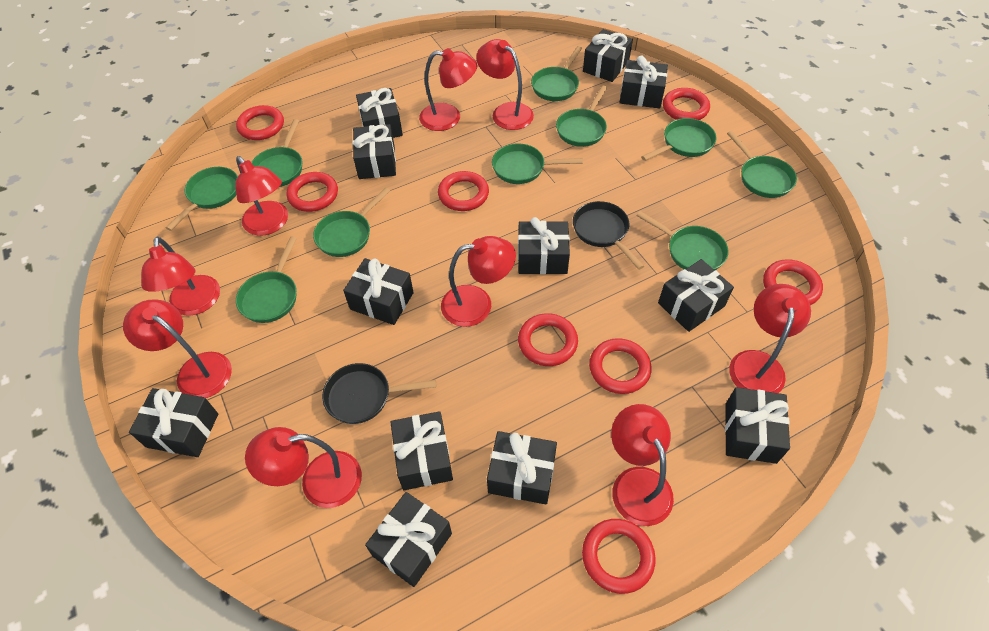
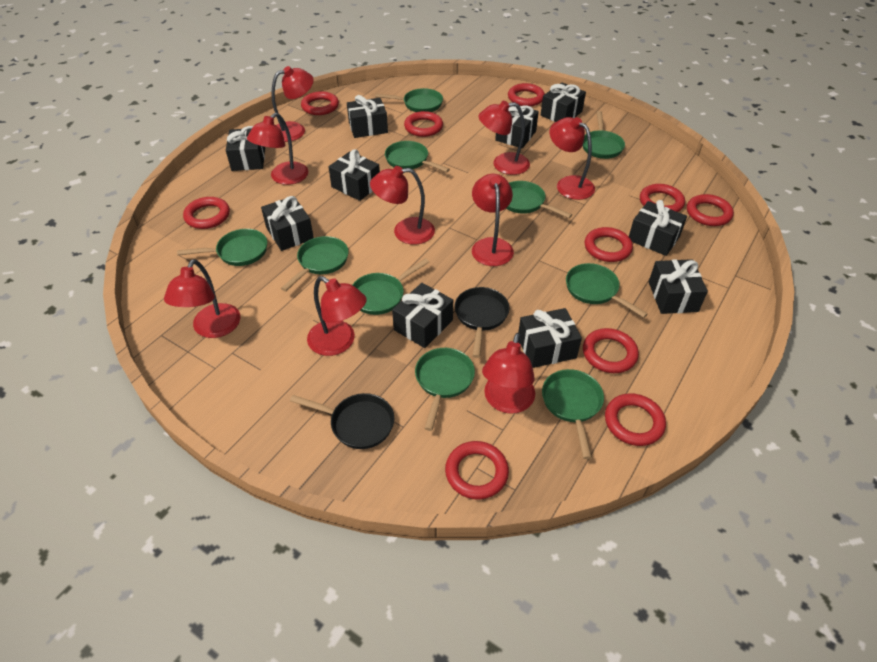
black gift: [129,388,218,457] [343,258,414,325] [353,124,396,179] [356,88,403,138] [365,492,452,587] [390,411,453,490] [487,431,557,505] [518,217,570,274] [583,29,633,82] [620,56,668,108] [658,259,734,332] [725,387,790,464] = 12 -> [226,126,265,171] [261,196,314,251] [329,149,380,201] [347,95,388,138] [392,283,453,348] [495,105,539,148] [518,308,582,368] [541,83,586,122] [629,200,687,256] [649,259,708,314] = 10
red ring: [236,105,284,140] [287,172,338,212] [438,171,489,211] [518,313,578,366] [582,519,656,594] [589,338,652,394] [663,88,710,120] [763,259,823,305] = 8 -> [183,197,230,229] [301,91,339,115] [404,111,443,137] [445,441,509,500] [508,83,545,106] [583,328,639,373] [585,227,633,262] [605,393,666,446] [640,184,685,212] [687,194,734,226] = 10

